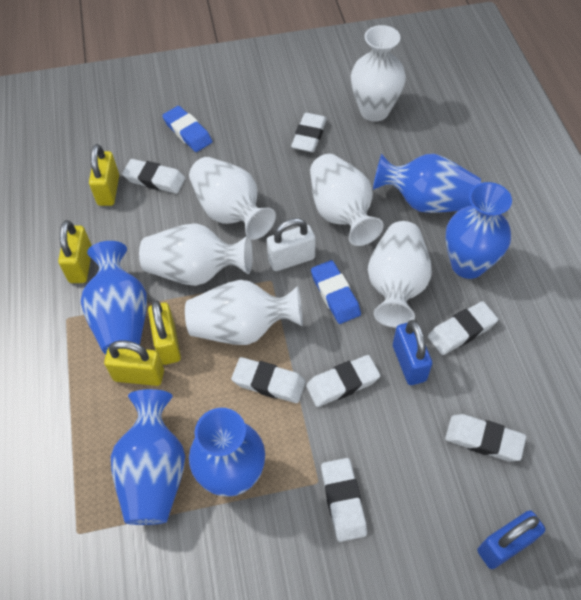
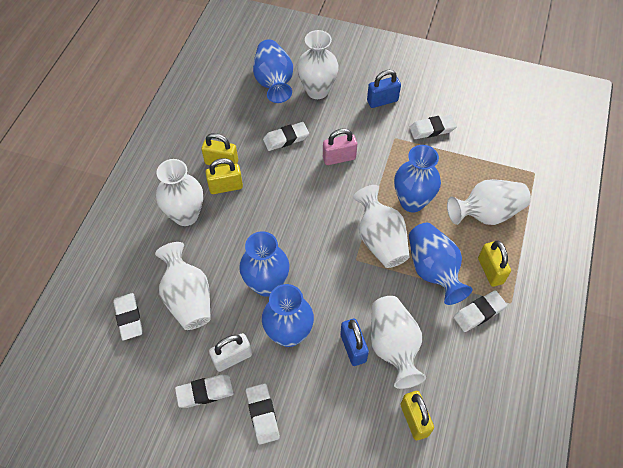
blue eraser: [162,106,212,152] [311,260,361,324] = 2 -> none = 0
pink padlock: none = 0 -> [323,128,357,165] = 1
white eraser: [122,159,185,194] [231,357,306,403] [291,113,327,152] [306,355,380,407] [321,458,367,542] [428,301,498,355] [445,414,526,461] = 7 -> [113,293,143,341] [175,375,234,408] [246,383,280,445] [263,122,309,151] [409,115,457,139] [453,290,507,332] = 6

